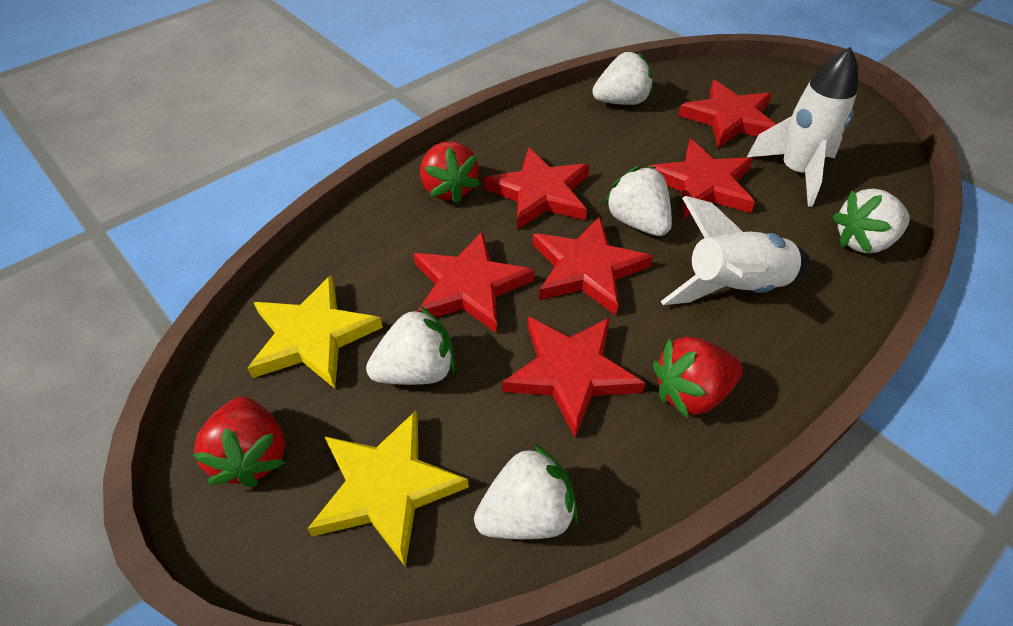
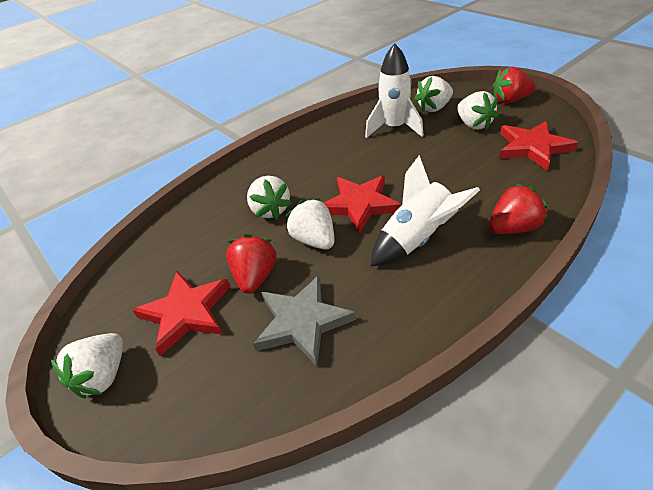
grey star: none = 0 -> [253,275,356,366] = 1
red star: [413,231,534,333] [483,147,590,230] [502,317,645,437] [533,216,653,315] [648,139,755,218] [678,80,776,148] = 6 -> [132,271,230,356] [324,175,402,234] [499,121,579,171] = 3
yellow star: [247,275,383,388] [307,411,469,567] = 2 -> none = 0

